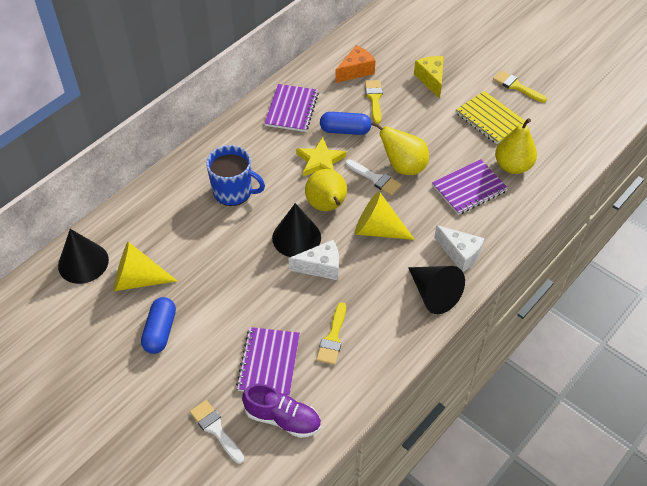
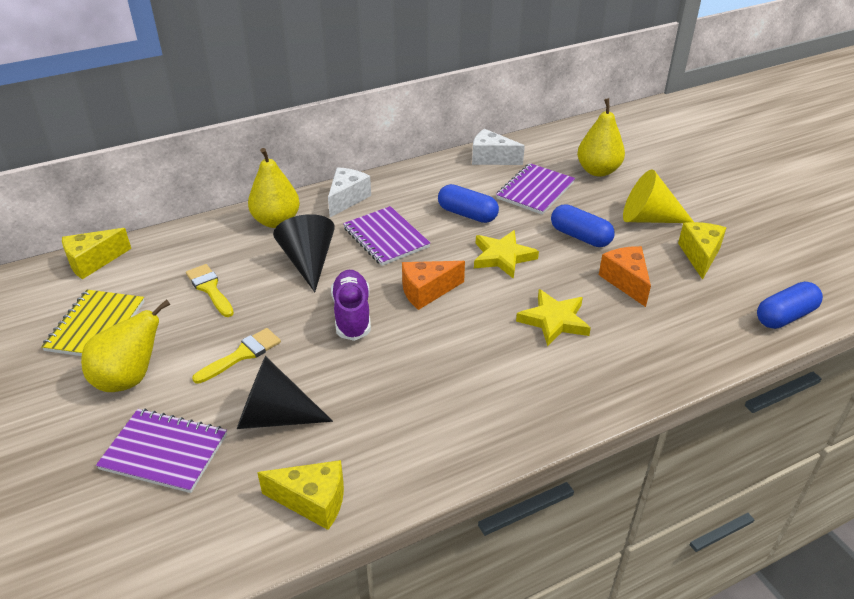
black cone: [58,229,109,284] [272,203,321,257] [408,266,465,314] = 3 -> [237,356,333,429] [273,214,335,292] = 2
blue capsule: [141,297,176,354] [320,112,371,135] = 2 -> [438,184,499,223] [551,204,615,247] [757,282,823,329] = 3
blue mug: [206,145,265,206] = 1 -> none = 0
orange cheese: [335,45,376,83] = 1 -> [402,261,465,310] [599,246,651,307] = 2
white brush: [190,400,244,464] [345,159,401,195] = 2 -> none = 0
yellow brush: [316,302,346,365] [365,80,383,124] [493,70,547,103] = 3 -> [186,264,234,317] [192,328,281,384] = 2
yellow cheese: [414,56,444,99] = 1 -> [62,228,131,279] [257,460,344,530] [678,222,726,280] = 3
yellow cone: [114,242,177,291] [355,192,415,240] = 2 -> [623,169,694,223] = 1
yellow star: [296,137,346,177] = 1 -> [474,230,539,279] [516,289,591,347] = 2

